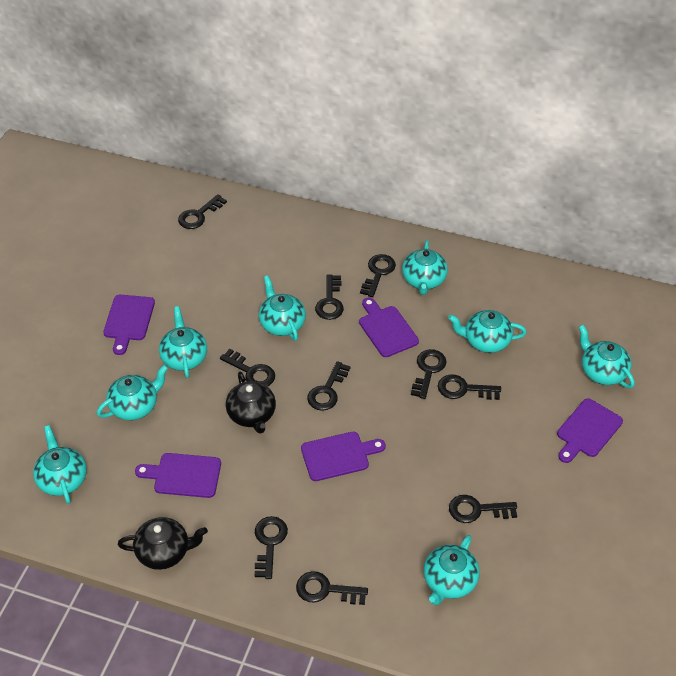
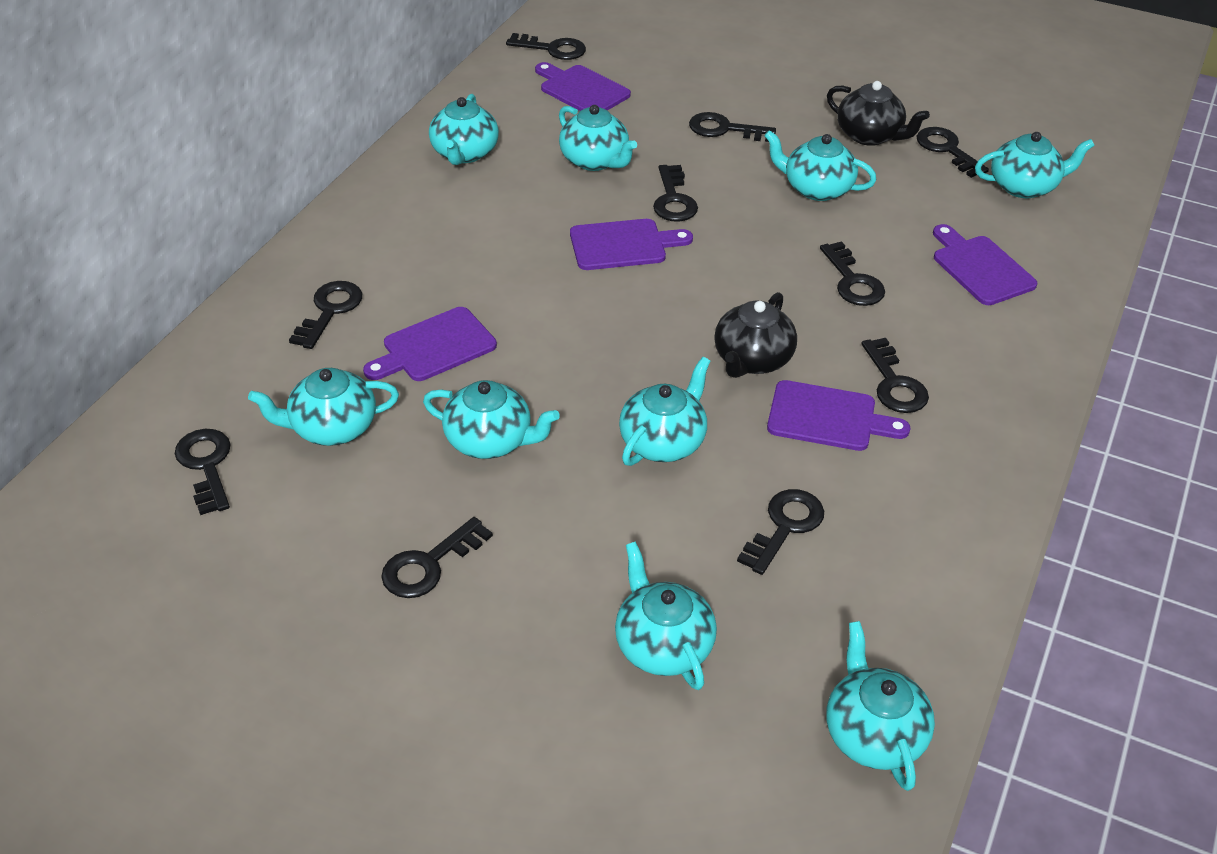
turquoise teapot: [33,425,87,504] [97,365,168,421] [159,306,207,378] [259,276,306,341] [402,240,448,295] [424,535,480,605] [448,310,527,353] [579,325,635,388] = 8 -> [248,368,399,446] [423,380,560,459] [429,94,499,165] [559,105,637,171] [615,542,717,690] [619,357,710,466] [764,130,877,201] [826,621,935,791] [975,132,1095,198] = 9

